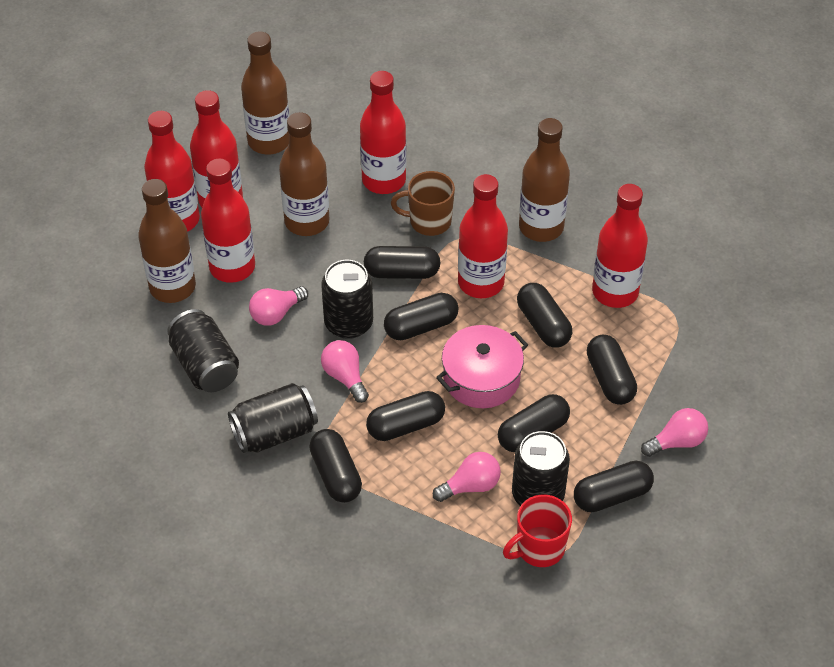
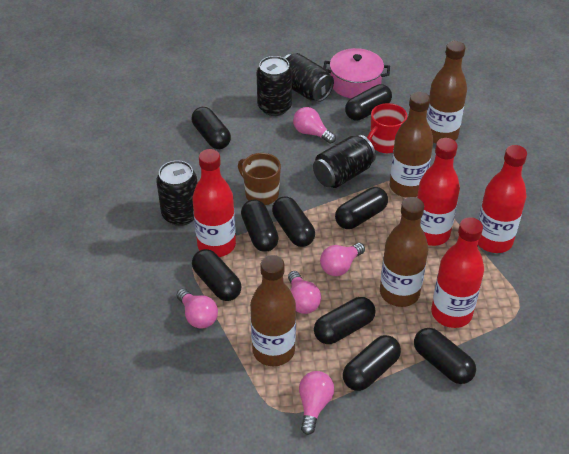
black capsule: [309,429,362,503] [364,246,440,279] [366,391,445,441] [384,293,458,340] [498,394,570,452] [517,283,572,348] [574,461,654,512] [587,335,637,405] = 8 -> [192,107,231,149] [192,249,242,301] [241,199,279,252] [272,196,315,247] [314,297,376,344] [335,187,388,229] [343,335,401,391] [345,84,392,121] [414,328,476,384] = 9
pink light bulb: [249,286,308,326] [321,340,369,403] [433,452,501,502] [641,408,708,457] = 4 -> [176,289,218,329] [288,271,321,314] [293,107,336,144] [299,371,334,435] [320,243,365,276] = 5
red bottle: [144,111,200,232] [190,90,243,207] [201,158,255,283] [360,71,406,194] [458,174,508,298] [592,184,648,308] = 6 -> [192,149,236,257] [417,138,460,246] [431,217,484,328] [478,145,527,253] = 4

